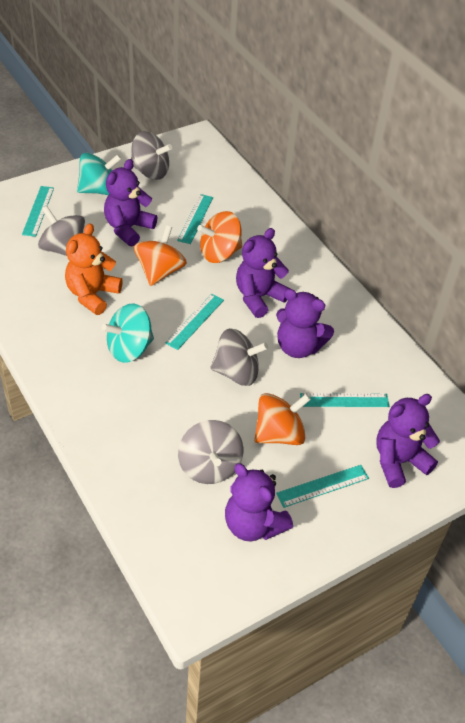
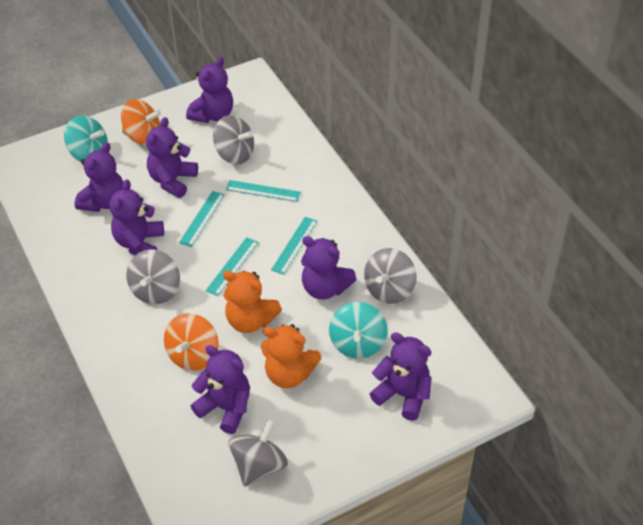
orange spinning top: [134,225,187,286] [197,211,242,263] [254,393,311,445] = 3 -> [121,99,161,146] [164,313,219,371] = 2
orange teddy bear: [65,223,123,315] = 1 -> [223,270,282,333] [261,324,321,388] = 2
purple teddy bear: [104,159,157,246] [225,463,293,542] [236,228,291,318] [276,289,334,358] [376,394,440,488] = 5 -> [75,142,123,212] [109,179,164,255] [146,117,198,198] [186,57,233,123] [191,345,250,434] [301,236,356,299] [370,332,432,421] = 7
turquoise ruler: [22,186,54,237] [165,294,224,350] [177,194,213,244] [276,465,369,508] [300,393,389,407] = 5 -> [179,191,225,247] [206,237,259,296] [226,180,301,202] [271,217,318,275] = 4

